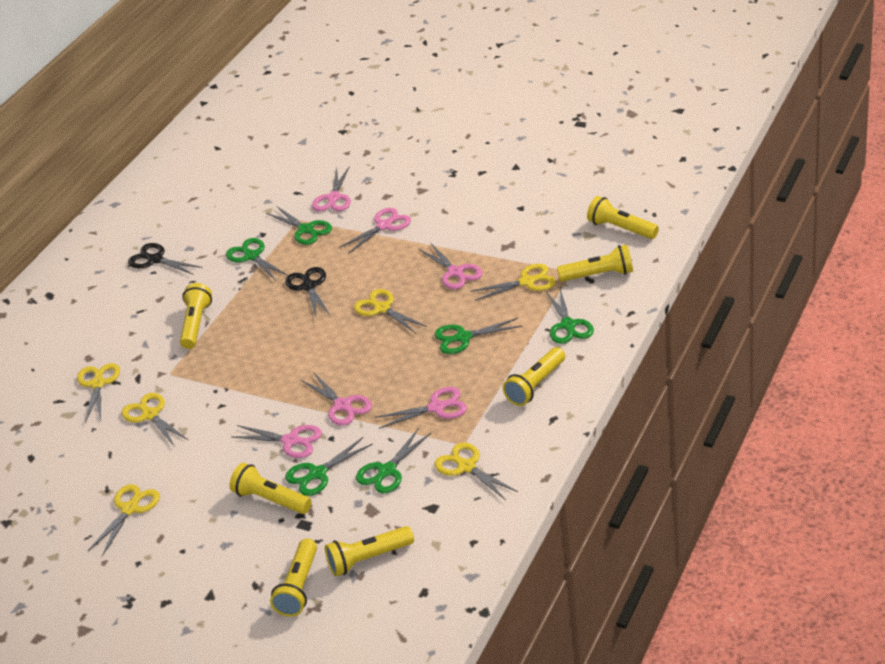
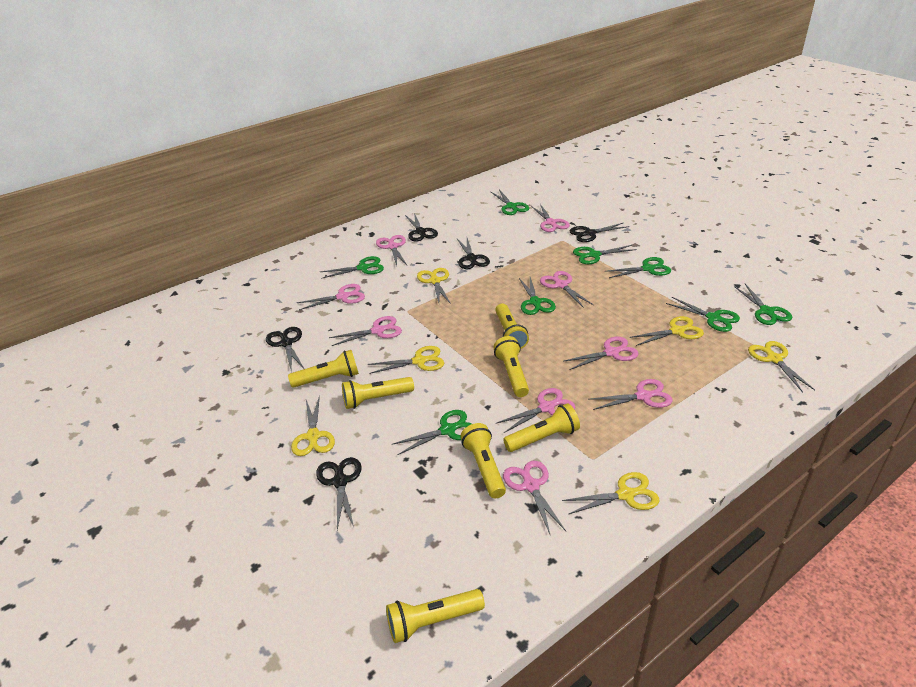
black scissors: [128,243,202,275] [285,267,331,317] = 2 -> [266,327,304,371] [316,457,362,530] [405,213,438,242] [457,238,490,269] [570,223,629,242] = 5
green scissors: [226,238,288,281] [266,206,332,245] [285,437,373,496] [356,428,431,493] [434,318,522,354] [546,289,594,344] = 6 -> [320,256,384,279] [392,410,472,455] [491,190,529,215] [519,277,556,315] [573,245,637,264] [604,257,671,278] [666,297,740,332] [734,284,792,325] = 8
pink scissors: [232,425,322,458] [301,372,372,426] [312,166,351,211] [339,208,411,254] [375,387,467,429] [419,242,483,289] = 6 -> [297,284,365,310] [329,316,402,346] [376,235,407,267] [497,388,575,433] [503,461,566,536] [531,204,570,232] [540,271,594,308] [564,337,638,370] [588,379,672,410] = 9

